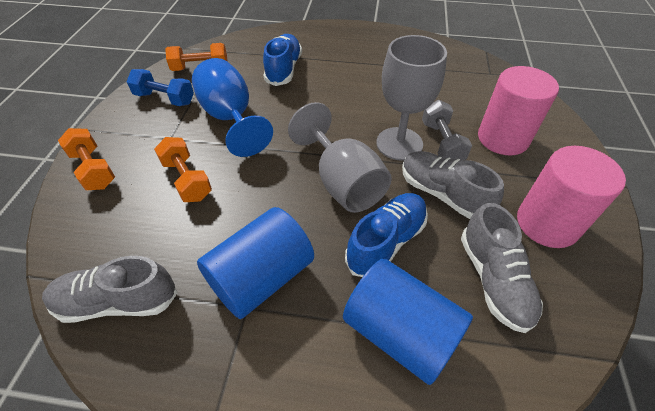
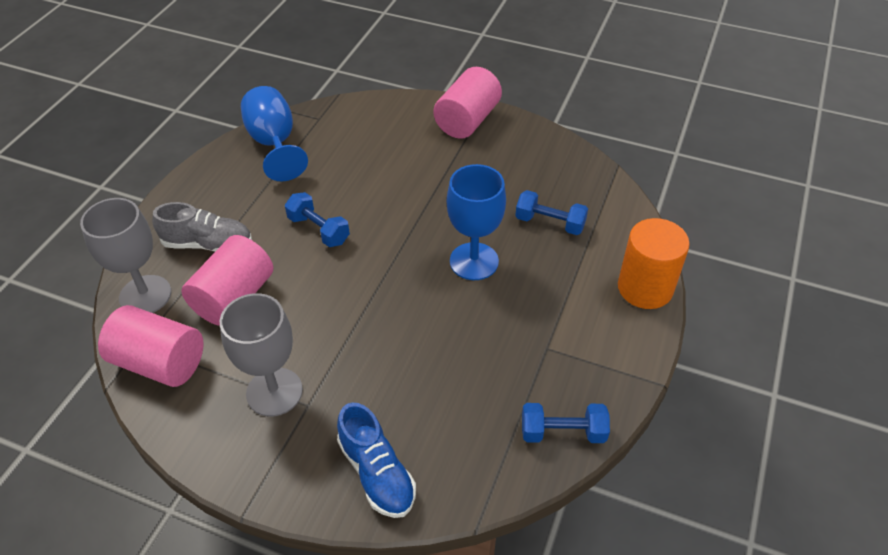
blue cylinder: [197,207,314,319] [343,259,473,385] = 2 -> none = 0
blue dumbbell: [127,69,194,106] = 1 -> [285,192,350,247] [515,190,588,235] [522,403,610,443] = 3
blue goblet: [192,58,273,157] = 1 -> [241,86,308,182] [447,164,506,280] = 2
blue shoe: [263,34,302,86] [345,193,428,277] = 2 -> [337,403,416,518] = 1
grey dumbbell: [422,100,472,161] = 1 -> none = 0
grey shoe: [42,256,177,323] [402,151,504,219] [461,203,543,333] = 3 -> [152,202,252,251] = 1
orange cylinder: none = 0 -> [618,218,690,309] = 1
orange dumbbell: [58,128,115,190] [154,137,212,202] [165,43,228,71] = 3 -> none = 0
pink cylinder: [478,66,559,155] [517,146,626,248] = 2 -> [98,305,204,387] [181,235,273,326] [433,67,502,139] = 3

